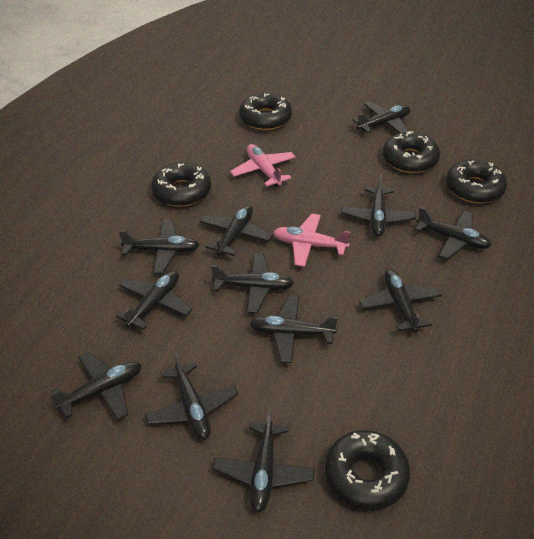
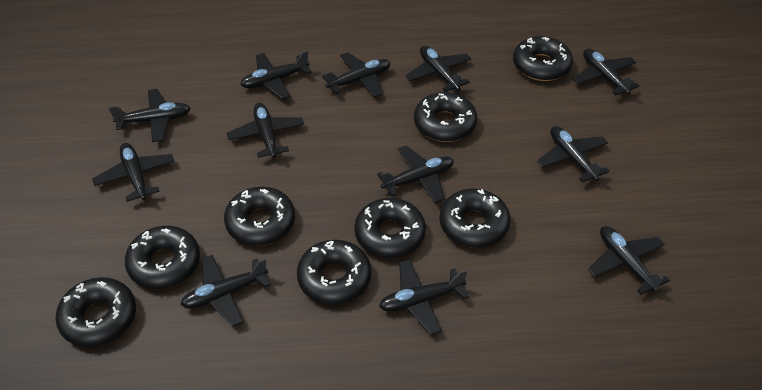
black donut: [151,162,211,207] [239,93,292,130] [325,430,410,510] [383,131,440,173] [446,159,507,203] = 5 -> [55,277,136,347] [125,226,200,289] [224,187,295,246] [297,240,371,305] [354,198,426,258] [414,92,477,142] [439,189,510,248] [513,36,573,81] = 8
pink plane: [230,144,296,187] [273,214,351,267] = 2 -> none = 0

